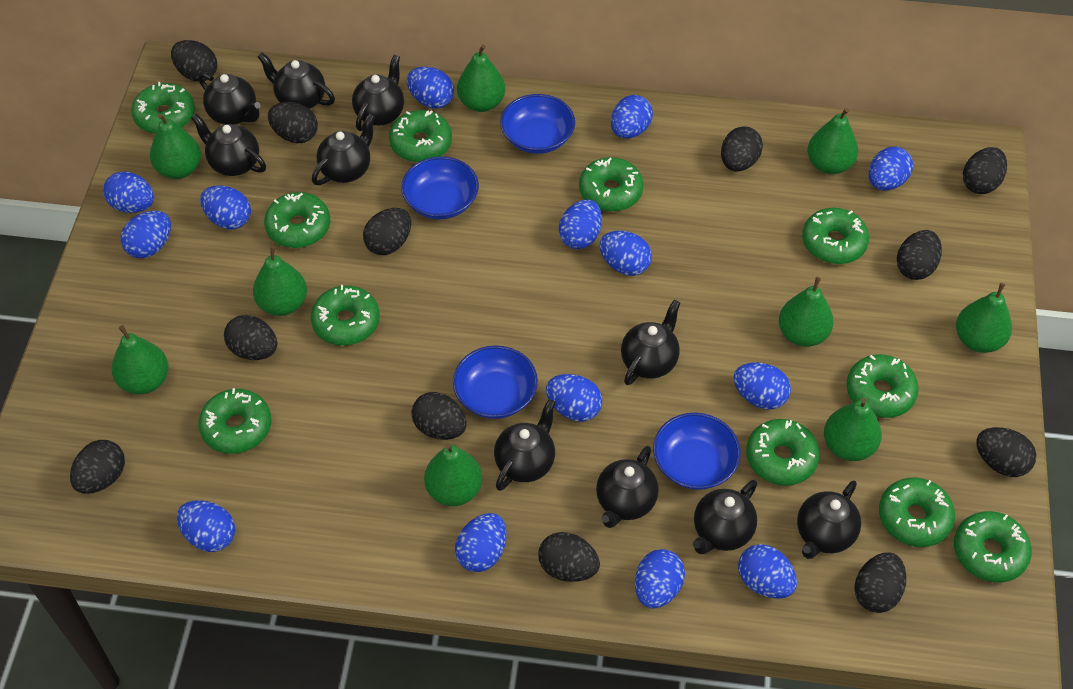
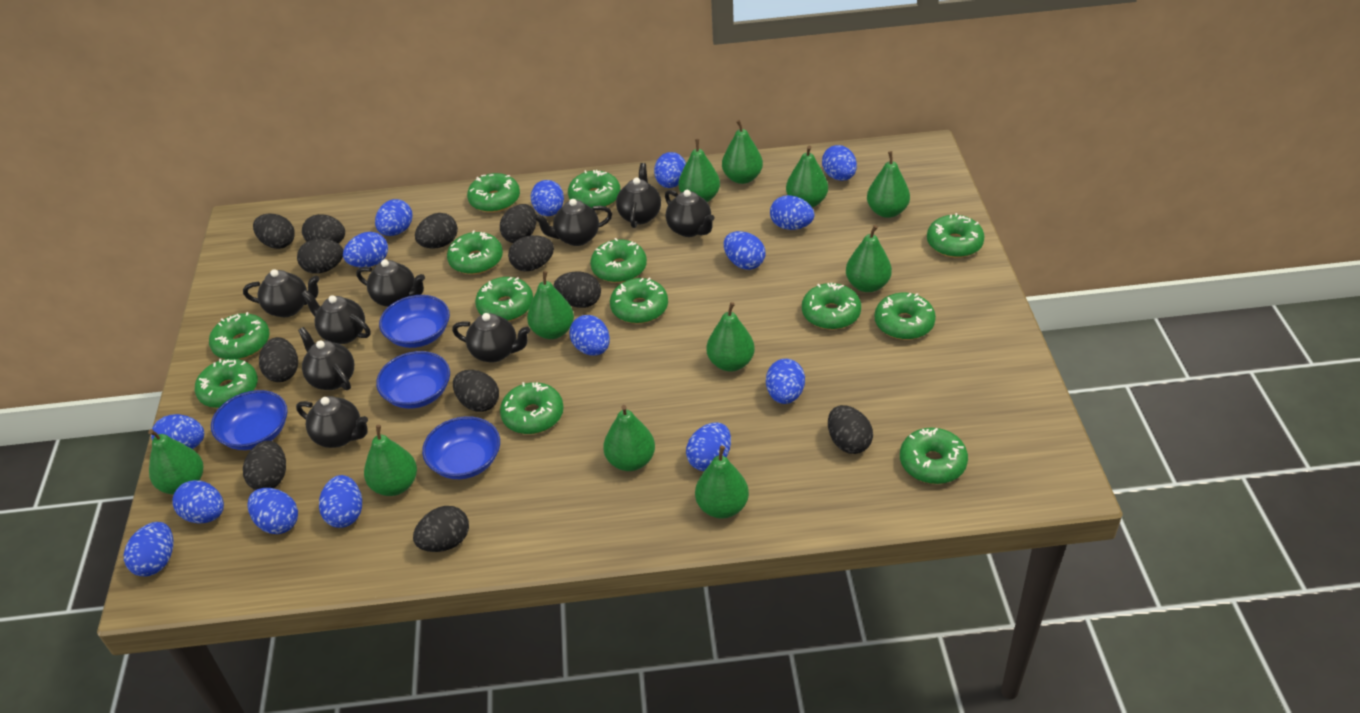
black teapot: [191,114,266,176] [198,73,261,125] [258,53,335,109] [312,113,375,185] [352,55,404,131] [494,399,556,491] [596,446,659,528] [621,300,680,385] [693,480,757,554] [797,480,861,559] = 10 -> [243,269,319,317] [296,396,368,448] [298,327,354,390] [302,290,371,344] [356,259,425,307] [452,313,530,363] [534,199,612,246] [616,163,661,228] [665,190,715,237] = 9
blue egg: [103,172,154,213] [121,211,171,258] [177,500,235,552] [200,185,251,229] [407,67,454,108] [455,513,507,572] [546,374,602,421] [559,199,602,249] [600,231,652,276] [611,95,653,139] [635,549,685,608] [733,362,791,409] [738,544,797,599] [869,147,913,190] = 14 -> [124,522,174,577] [151,414,204,449] [172,480,224,524] [248,488,298,534] [319,475,362,528] [343,232,388,267] [375,199,413,236] [531,180,564,216] [569,315,610,356] [654,152,686,188] [686,422,731,471] [723,231,765,270] [766,359,805,404] [770,195,815,230] [822,145,857,181] = 15
green donut: [131,82,195,134] [198,388,272,454] [264,192,330,248] [311,285,380,346] [389,110,452,162] [579,157,643,212] [746,419,820,486] [802,208,869,264] [846,354,919,418] [879,477,955,547] [954,511,1032,583] = 11 -> [195,359,258,408] [209,312,270,359] [447,230,503,274] [467,173,520,213] [475,277,533,321] [500,382,564,434] [568,170,620,209] [590,238,647,283] [610,278,668,324] [802,283,861,330] [875,293,936,340] [900,428,968,484] [927,213,985,258] = 13
green pear: [112,325,169,394] [150,113,201,179] [253,246,307,316] [424,444,482,506] [457,45,505,112] [779,277,834,347] [807,108,858,174] [824,398,882,461] [956,283,1012,353] = 9 -> [148,429,203,495] [364,425,417,496] [527,271,574,339] [603,405,655,471] [678,139,720,202] [695,446,749,519] [707,302,755,372] [722,120,763,184] [786,146,828,207] [846,225,892,292] [867,151,910,218] = 11

